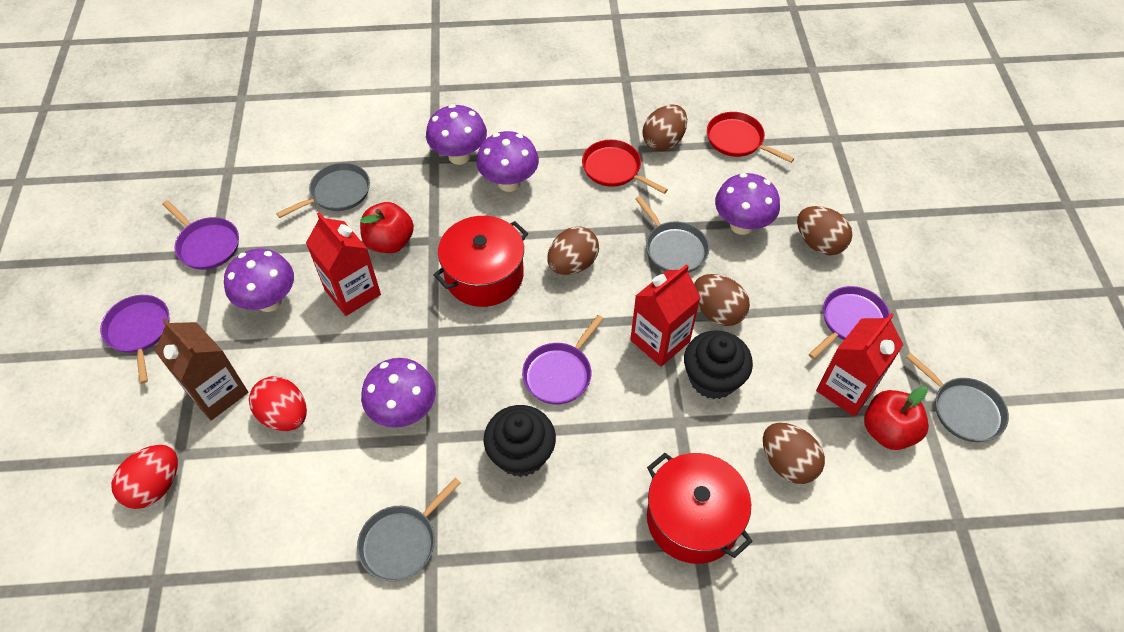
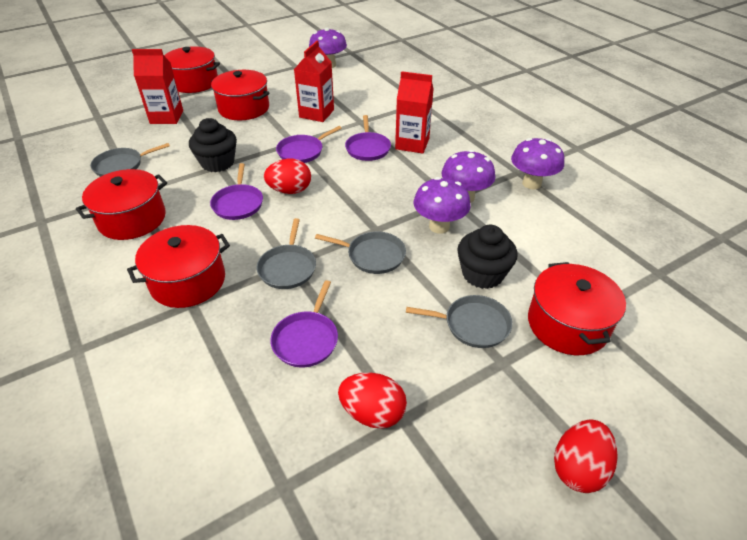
brown carton: [155,318,248,420] = 1 -> none = 0
brown egg: [547,227,599,275] [642,104,687,151] [694,274,750,326] [763,423,825,484] [797,206,852,255] = 5 -> none = 0
purple mushroom: [224,249,294,312] [361,358,436,428] [426,104,487,165] [476,131,539,192] [715,173,780,235] = 5 -> [309,28,347,68] [413,177,471,234] [442,150,495,203] [511,138,564,189] = 4
red apple: [360,202,414,253] [864,386,929,450] = 2 -> none = 0
red egg: [111,445,178,509] [249,376,307,431] = 2 -> [264,159,311,194] [338,373,407,429] [554,419,617,493] = 3
red pan: [582,140,668,194] [707,112,794,163] = 2 -> none = 0
red pot: [434,216,528,307] [647,453,753,564] = 2 -> [76,169,167,240] [127,225,230,308] [164,46,220,93] [211,70,270,120] [528,262,626,355] = 5

